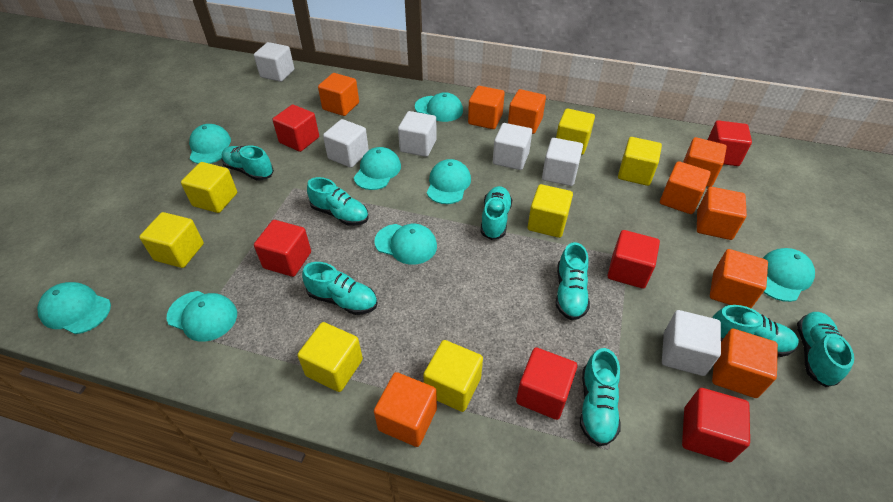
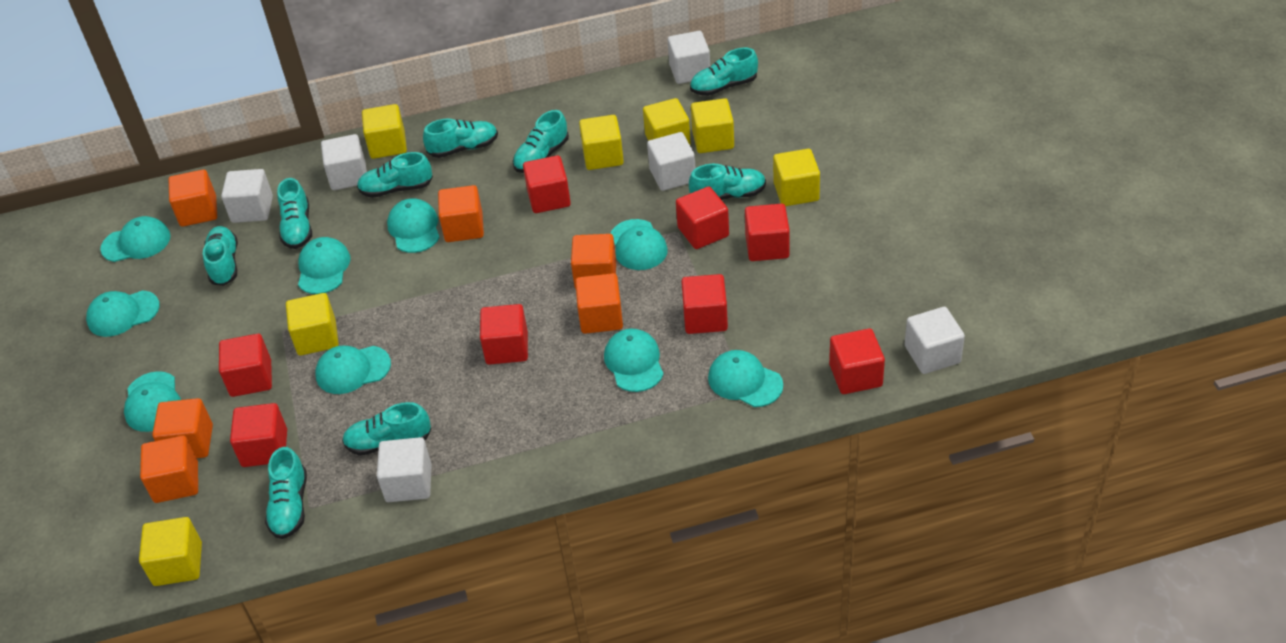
orange cube: [318,73,359,116] [374,372,437,447] [468,86,505,129] [508,89,546,134] [660,161,711,214] [683,137,727,187] [697,187,747,240] [710,249,768,308] [712,329,778,398] = 9 -> [140,436,198,503] [152,398,213,458] [169,169,217,227] [438,185,484,242] [571,234,616,289] [575,273,623,334] = 6
red cube: [254,220,311,277] [272,105,319,152] [516,348,577,420] [608,230,660,289] [682,388,750,462] [708,120,752,166] = 6 -> [219,334,272,397] [230,403,287,467] [480,304,528,365] [523,155,571,213] [676,186,729,249] [681,274,728,334] [745,204,790,261] [829,328,885,394] = 8
turquoise cap: [37,282,111,334] [167,291,237,342] [189,124,231,164] [354,147,401,190] [374,224,437,265] [415,92,463,122] [427,159,471,204] [763,248,815,302] = 8 -> [86,290,160,337] [100,216,171,262] [124,371,181,432] [298,237,350,294] [315,346,391,394] [387,198,440,253] [604,329,664,392] [610,219,668,270] [708,350,783,407] = 9
turquoise shoe: [221,146,274,181] [302,262,377,315] [307,177,368,226] [480,186,512,240] [556,242,590,320] [580,348,621,446] [712,305,799,357] [797,312,854,387] = 8 -> [203,226,238,286] [265,447,307,539] [277,178,312,249] [342,402,431,456] [357,152,433,198] [423,118,498,158] [513,110,569,173] [689,164,766,200] [690,47,758,96] = 9

